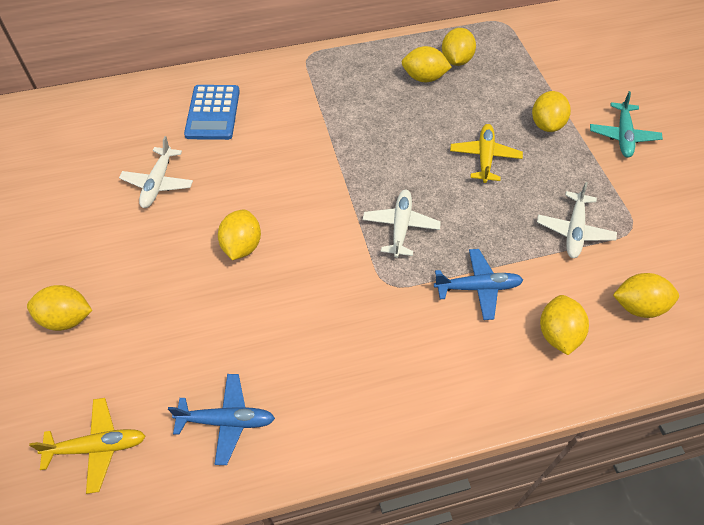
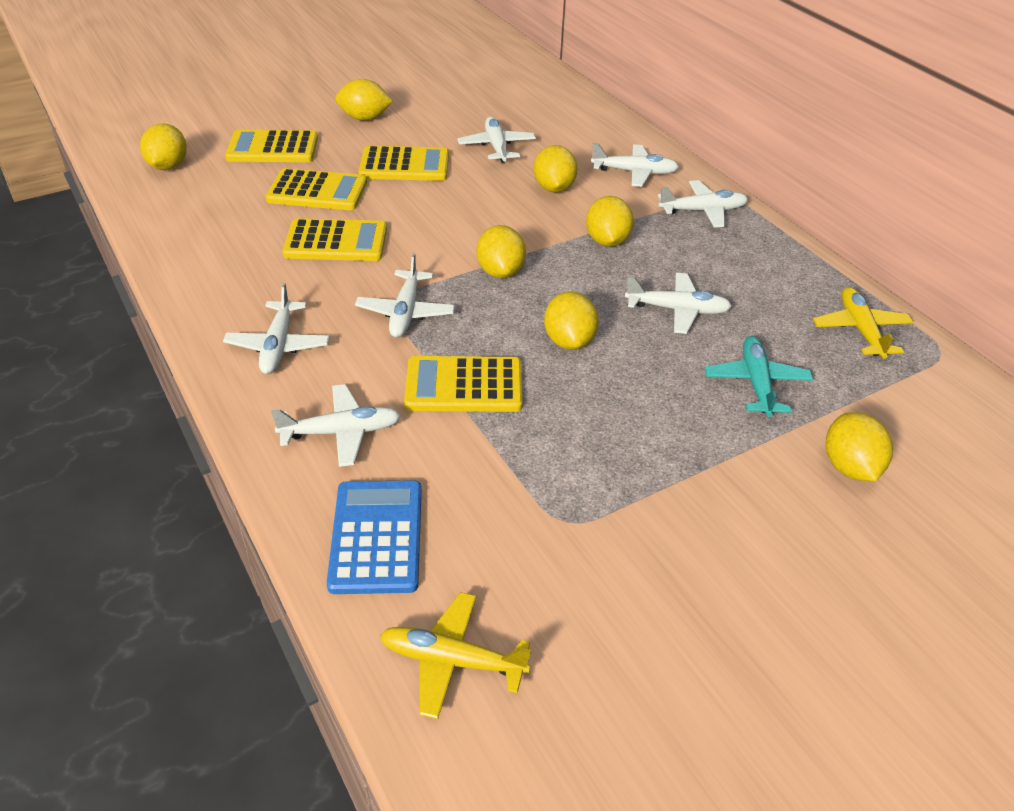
blue plane: [168,374,275,465] [434,249,523,320] = 2 -> none = 0
white plane: [119,136,193,208] [363,190,441,258] [537,182,617,258] = 3 -> [223,283,329,374] [271,384,401,467] [355,253,455,338] [457,116,536,163] [591,143,679,187] [625,273,732,334] [658,180,748,228] = 7
yellow calculator: none = 0 -> [225,130,318,162] [265,168,367,210] [282,218,387,261] [358,146,449,181] [404,356,522,412] = 5

